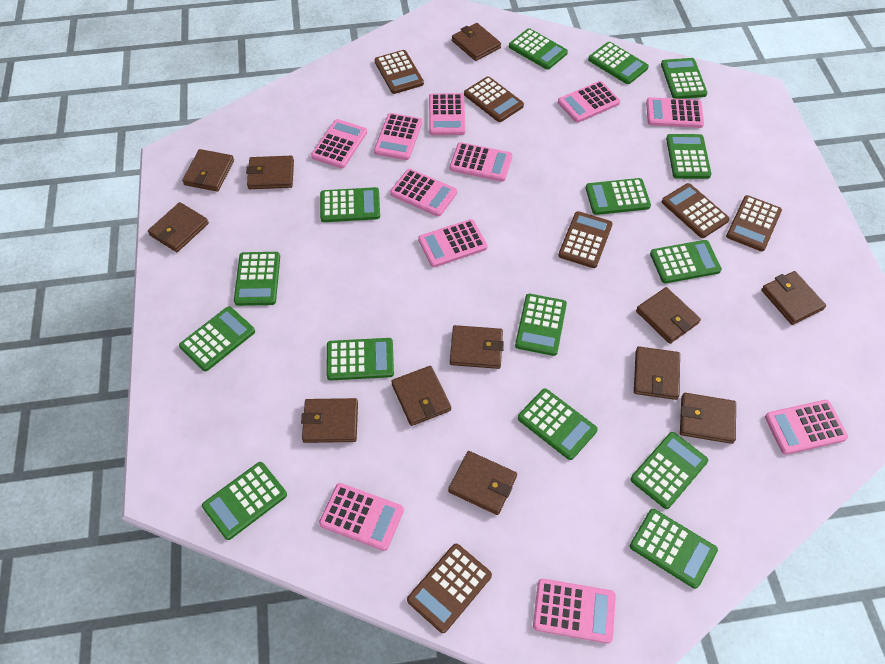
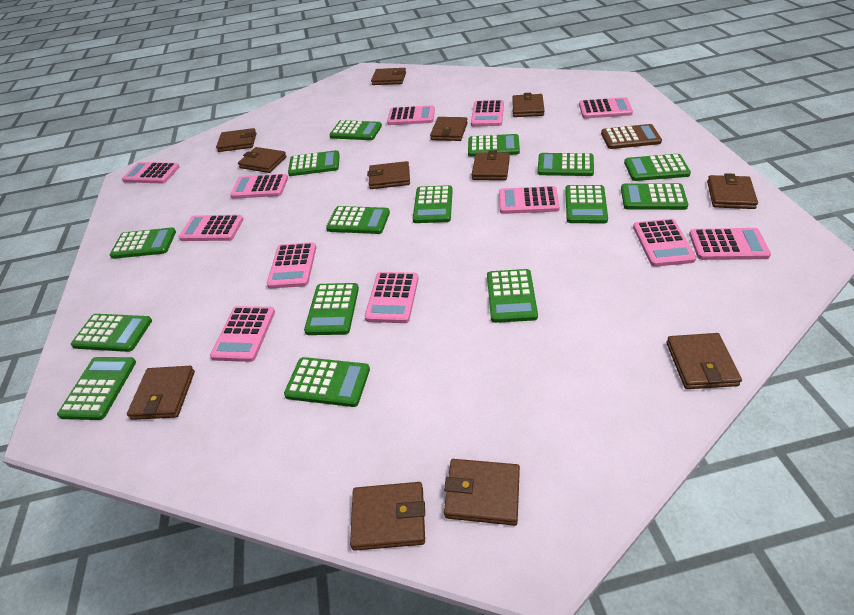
brown calculator: [374,50,424,94] [407,544,492,633] [464,76,524,122] [558,211,613,268] [662,183,730,238] [726,195,782,251] = 6 -> [601,124,662,149] = 1
pink calculator: [311,119,367,169] [319,483,404,551] [374,113,422,160] [390,169,457,217] [418,219,488,267] [429,93,466,135] [450,142,512,182] [533,579,616,643] [558,81,620,123] [646,97,704,128] [765,400,848,455] = 11 -> [122,162,179,183] [179,215,243,241] [210,306,275,362] [230,174,288,199] [267,242,316,288] [364,272,419,323] [387,105,435,125] [471,100,504,126] [499,186,560,214] [579,97,633,118] [633,219,696,267] [689,228,771,260] = 12

